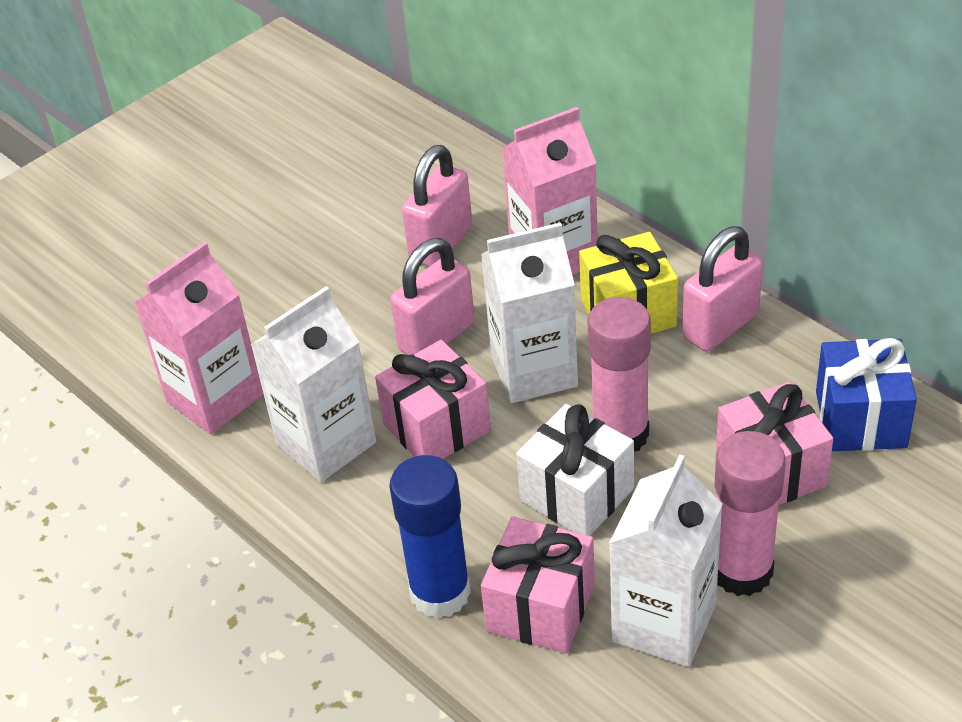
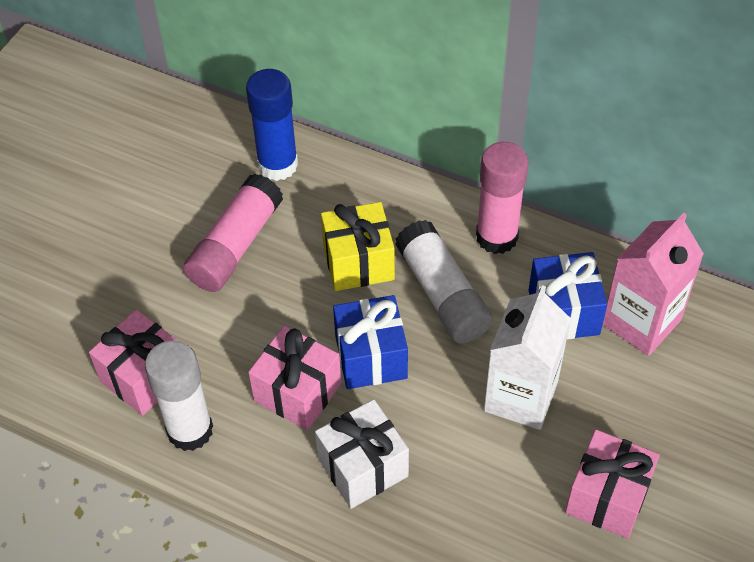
blue gift: [816,338,917,451] = 1 -> [333,295,408,389] [529,252,607,339] = 2
pink carton: [134,242,263,434] [502,107,598,275] = 2 -> [603,213,704,356] = 1
pink padlock: [390,238,475,355] [402,145,472,267] [682,226,763,352] = 3 -> none = 0
white carton: [251,286,376,482] [481,223,578,403] [609,454,723,667] = 3 -> [484,285,571,430] = 1
white glue stick: none = 0 -> [145,340,213,451] [395,220,493,343] = 2

